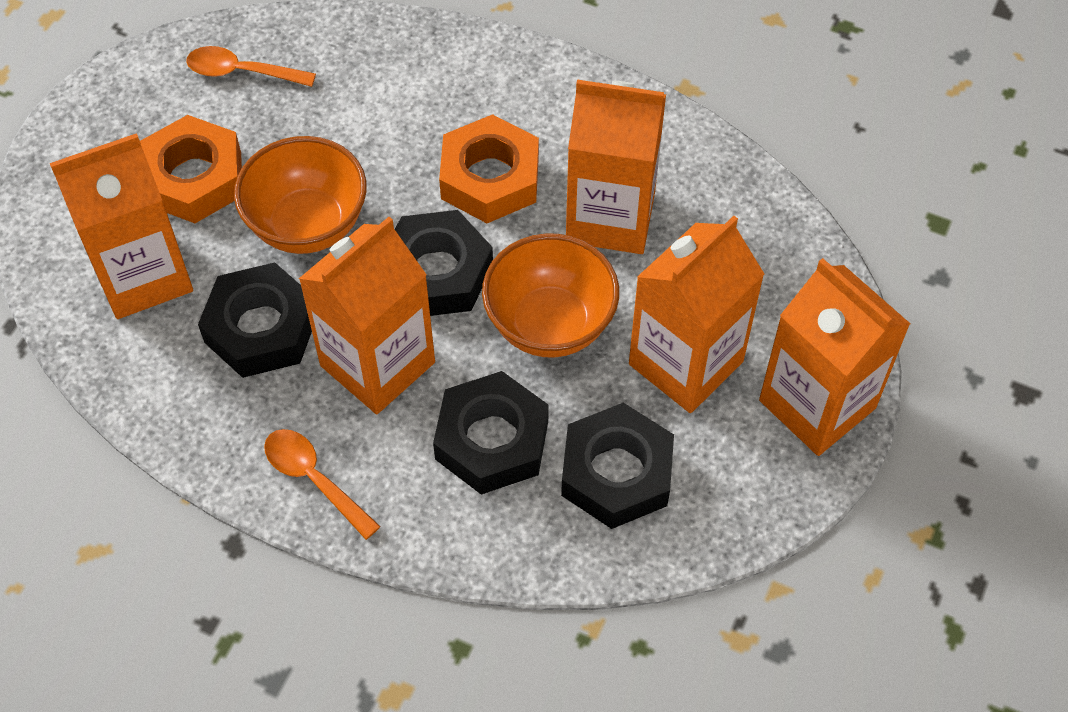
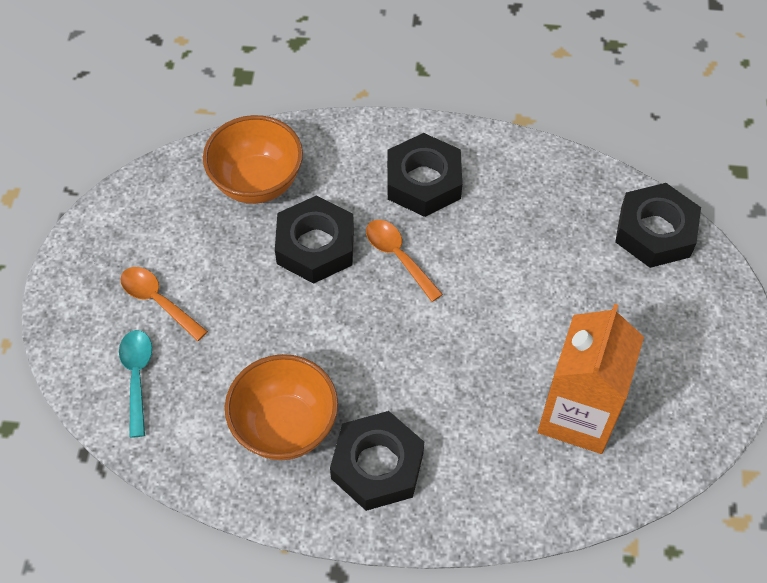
orange carton: [50,133,193,319] [299,217,435,414] [566,80,666,254] [629,216,764,413] [759,258,910,456] = 5 -> [538,304,644,454] = 1
orange nut: [140,115,242,223] [439,114,539,223] = 2 -> none = 0
turquoise spoon: none = 0 -> [119,330,152,438] = 1

